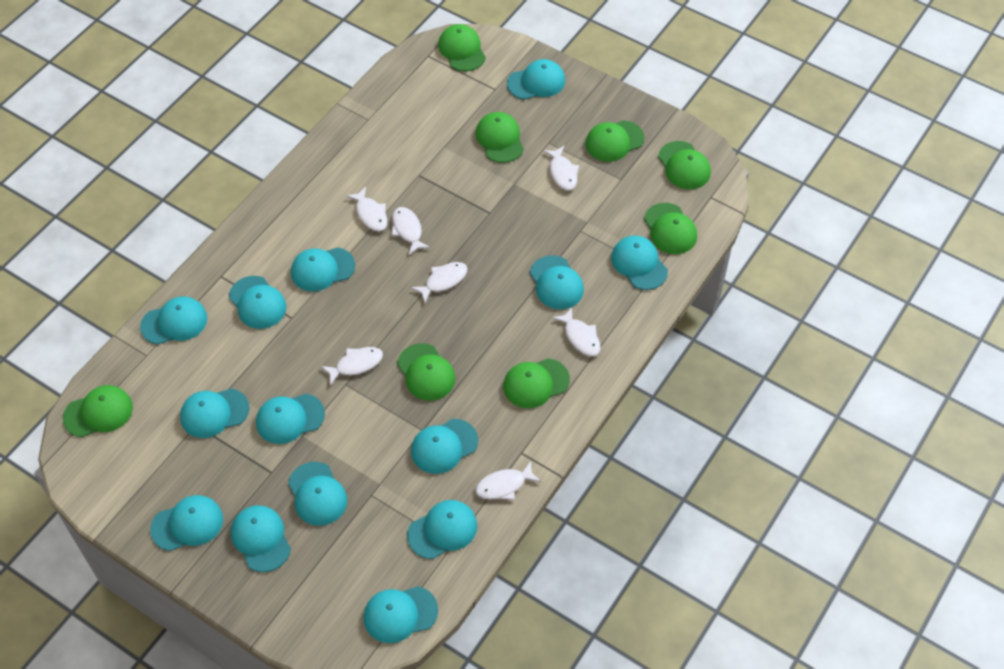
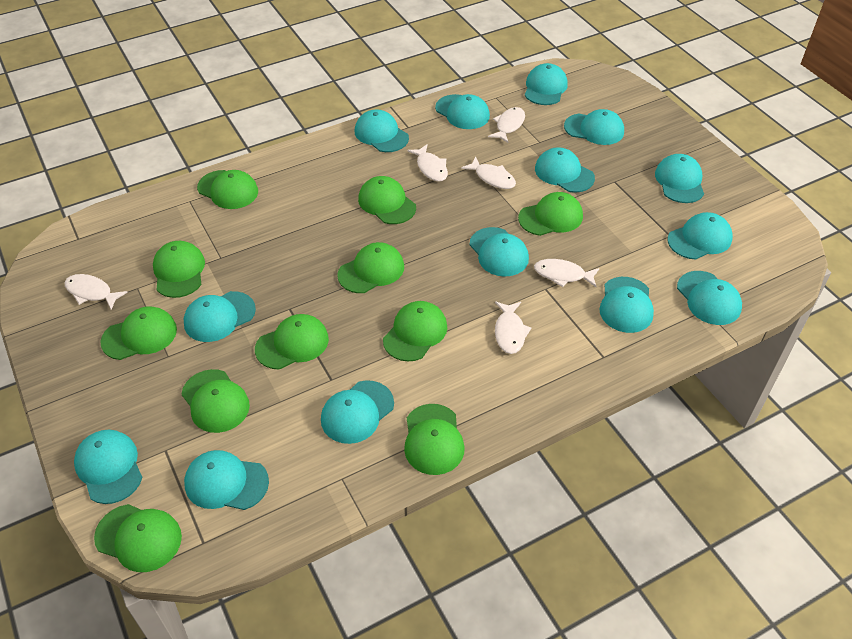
green cap: [63,385,133,437] [397,343,456,401] [438,24,486,71] [476,112,524,163] [503,358,570,408] [585,120,645,162] [644,203,697,254] [658,141,711,189] = 8 -> [94,504,182,572] [100,307,177,360] [153,241,205,298] [181,369,250,433] [197,170,258,209] [255,314,329,370] [337,242,404,293] [358,176,416,224] [383,301,447,362] [404,404,464,475] [518,192,583,236] = 11
white fish: [321,347,383,386] [346,187,387,232] [391,207,430,255] [411,262,468,303] [475,461,541,500] [543,146,579,190] [552,307,601,356] = 7 -> [65,274,128,310] [407,144,448,182] [461,156,516,189] [488,107,525,143] [495,302,531,354] [534,259,599,287] = 6

